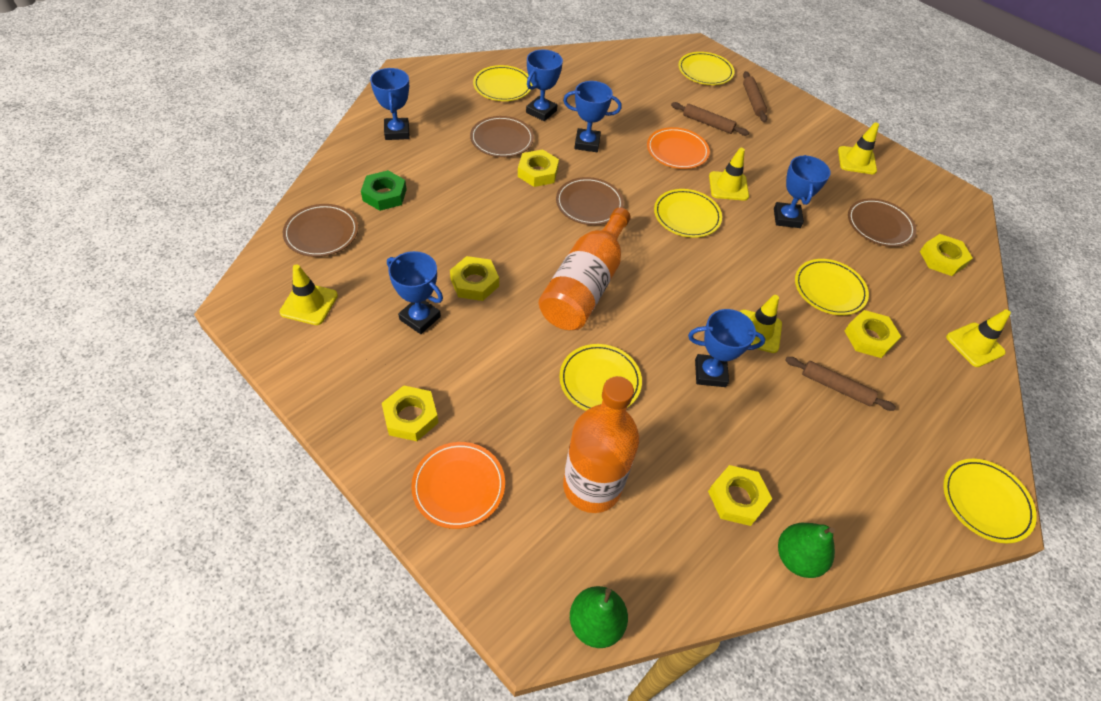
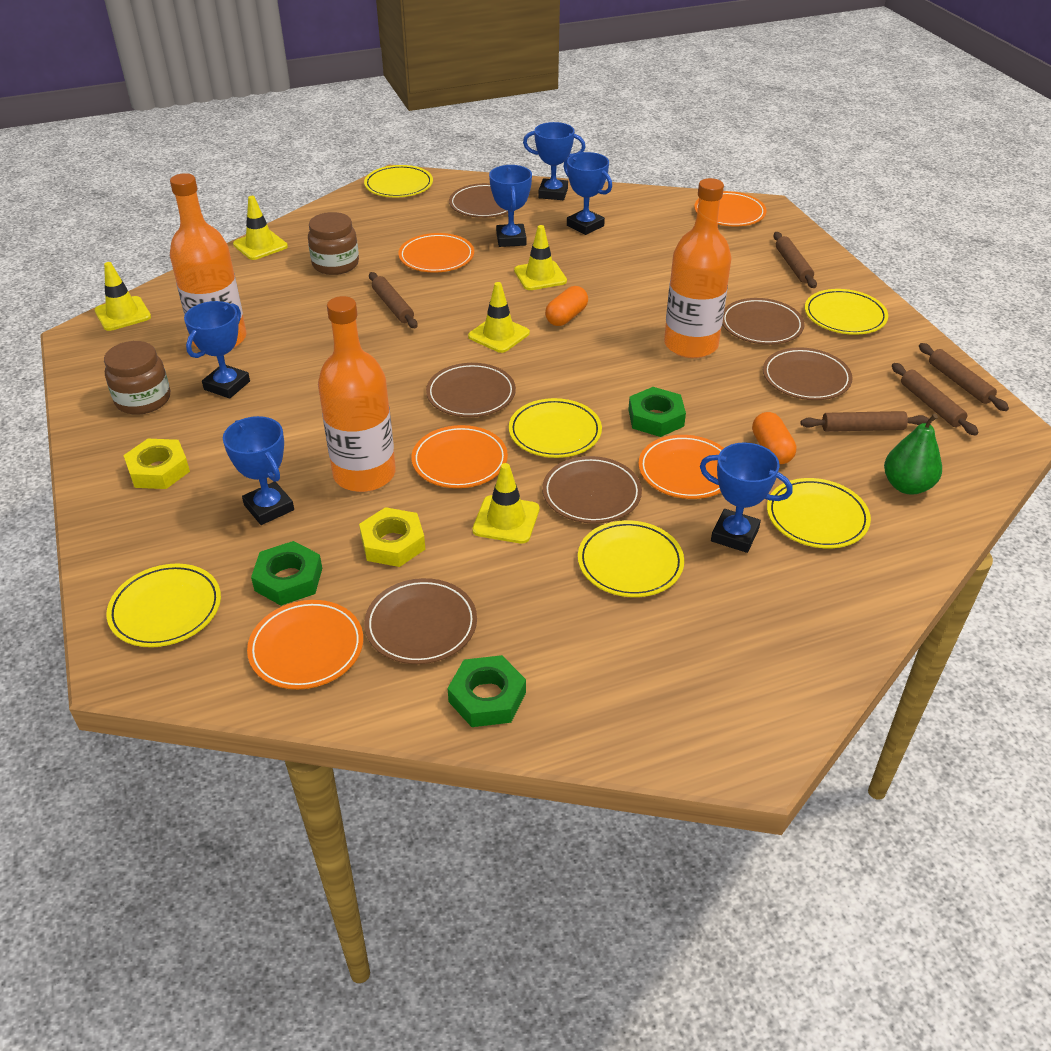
brown jar: none = 0 -> [104,341,170,415] [308,212,359,275] = 2
brown plate: [283,204,358,257] [470,116,534,157] [556,177,624,225] [848,198,916,247] = 4 -> [364,578,477,664] [426,363,516,417] [449,183,508,218] [542,456,642,524] [722,298,804,345] [763,347,852,400] = 6
brown rolling pin: [671,102,749,136] [743,71,767,123] [785,357,896,411] = 3 -> [369,272,418,328] [773,232,817,288] [800,411,929,432] [892,363,979,435] [919,343,1009,411] = 5
green nut: [361,170,407,211] = 1 -> [251,541,322,606] [448,655,526,727] [628,387,686,437] = 3
green pear: [570,586,628,648] [778,523,835,578] = 2 -> [884,414,942,494] = 1
orange bottle: [539,207,631,330] [563,376,639,513] = 2 -> [170,173,247,349] [318,296,396,492] [664,178,732,358] = 3
orange capsule: none = 0 -> [545,286,588,326] [752,412,797,464] = 2
orange plate: [411,442,505,529] [647,127,710,169] = 2 -> [247,600,363,689] [398,233,474,273] [411,425,508,488] [638,435,724,499] [694,191,767,226] = 5
yellow nut: [382,385,438,441] [450,256,499,301] [518,149,559,187] [708,465,772,526] [845,310,901,358] [920,234,973,276] = 6 -> [123,439,190,489] [359,507,425,567] = 2

